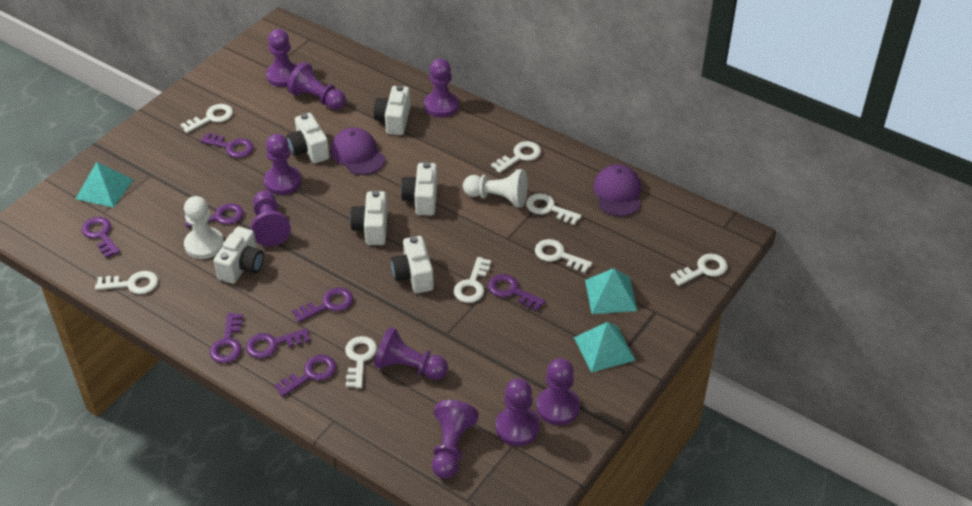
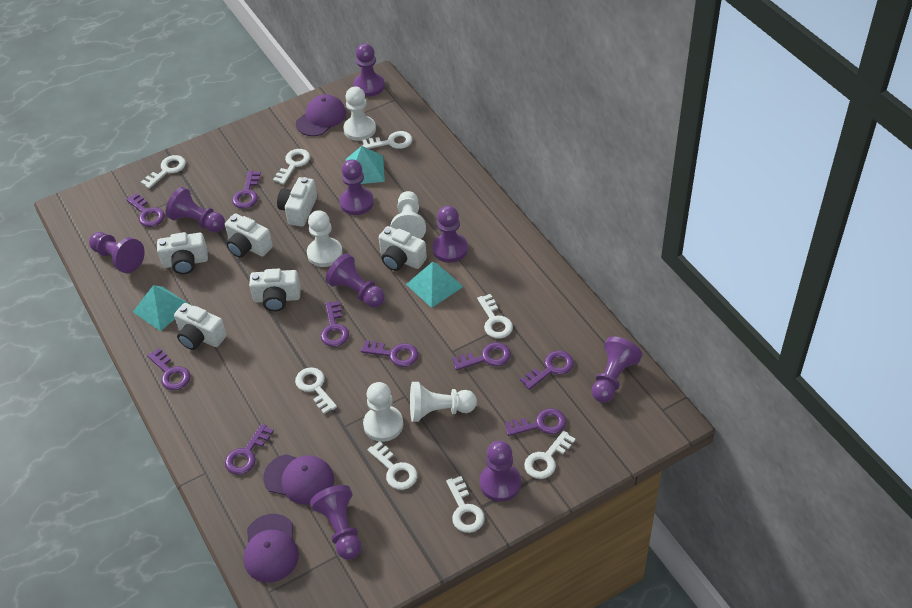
purple cap: [331,128,385,175] [593,164,641,217] = 2 -> [243,514,299,582] [263,454,334,505] [296,94,346,136] = 3
purple key: [81,217,120,258] [185,203,244,228] [200,132,254,158] [209,313,243,363] [246,328,310,359] [274,355,337,397] [292,287,353,322] [488,274,546,311] = 8 -> [126,193,165,227] [147,348,190,390] [225,424,274,475] [232,171,261,209] [321,301,349,347] [361,340,418,367] [452,342,511,370] [505,408,567,436] [520,351,574,390] = 9
white pawn: [184,196,224,259] [463,169,528,207] = 2 -> [307,210,343,267] [343,87,376,141] [363,382,403,442] [391,191,426,239] [410,382,477,422] = 5

